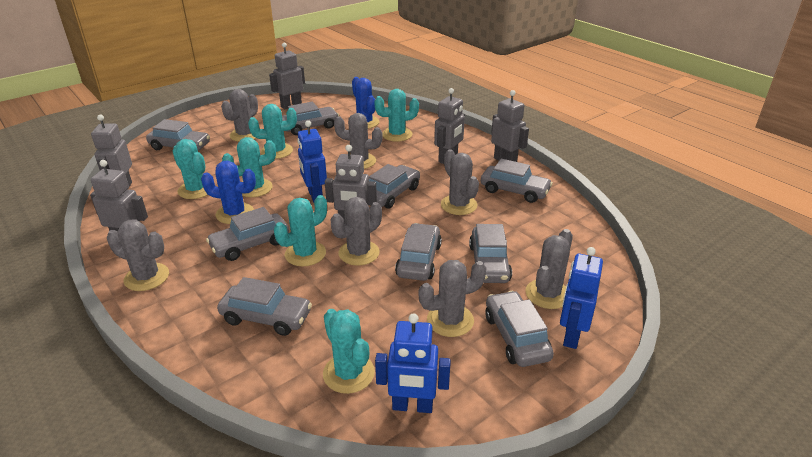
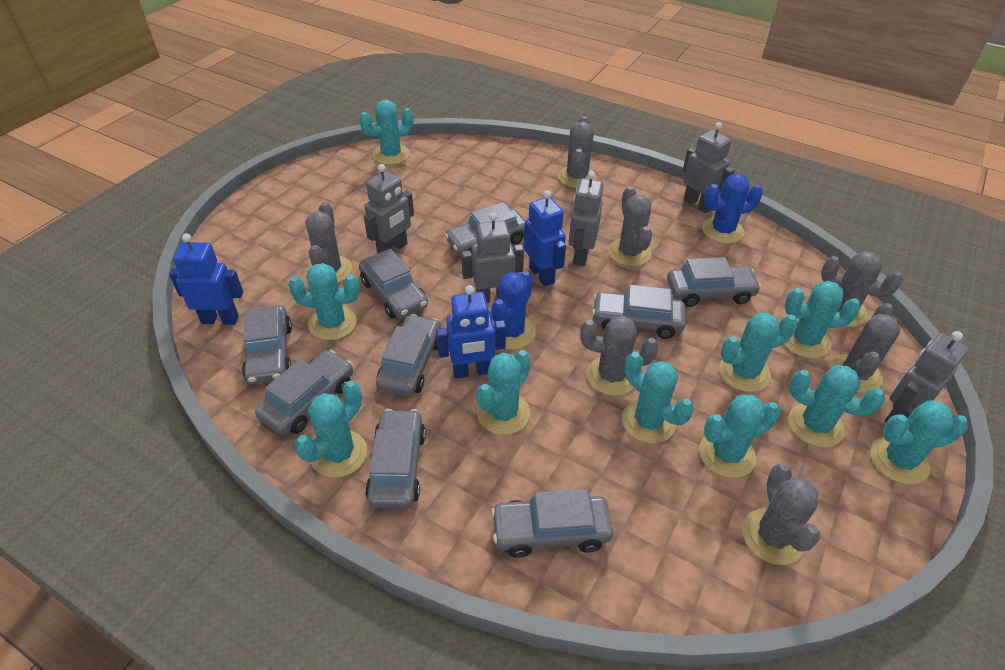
grey robot: [90,160,148,232] [91,114,132,187] [269,43,305,109] [325,145,377,224] [434,88,465,164] [491,90,529,162] = 6 -> [364,164,414,254] [461,212,524,303] [569,171,603,266] [683,122,735,213] [885,331,969,423] = 5
turquoise cactus: [172,139,208,199] [222,137,276,197] [248,104,297,159] [274,195,327,266] [323,309,375,394] [374,89,419,142] = 6 -> [288,263,360,340] [295,381,367,478] [359,100,414,165] [476,350,531,435] [622,352,694,444] [699,394,780,478] [719,313,798,392] [784,281,861,358] [788,365,885,448] [871,400,968,485] = 10

